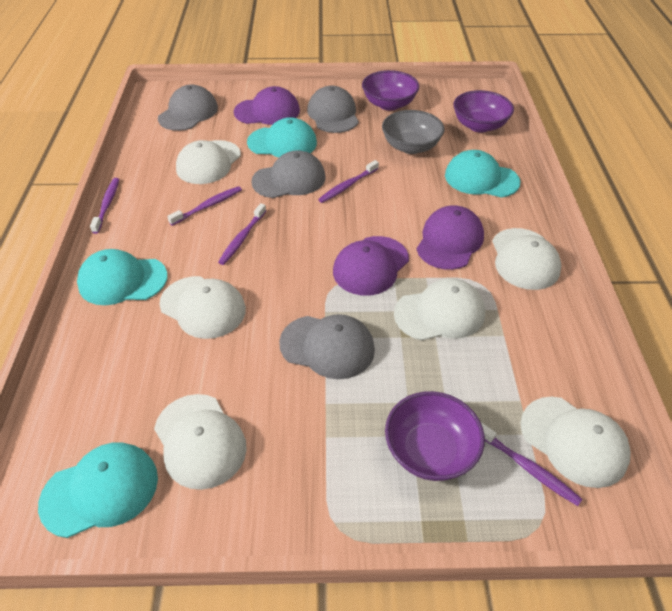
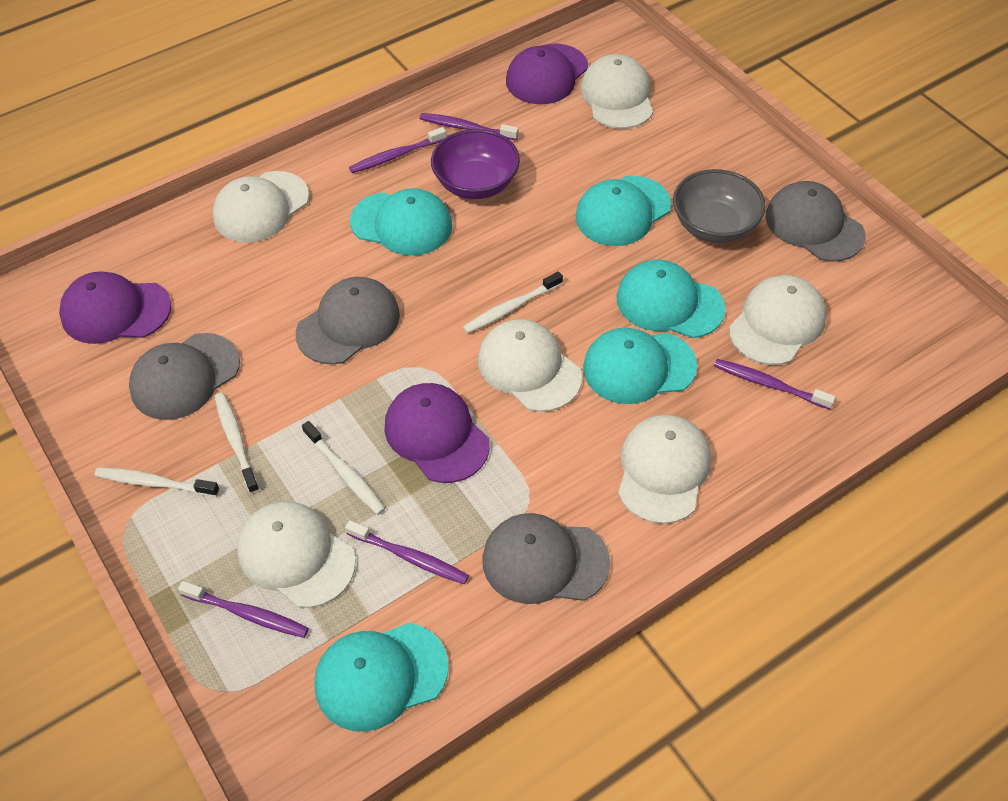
purple bowl: [362,70,419,110] [385,391,485,481] [453,90,514,132] = 3 -> [431,129,520,199] = 1
turquoise cap: [38,442,158,538] [77,249,168,305] [247,117,317,157] [445,150,520,197] = 4 -> [314,623,449,732] [350,188,452,256] [575,176,671,246] [583,328,697,404] [617,260,726,338] = 5
white toothbrush: none = 0 -> [94,467,219,497] [214,393,259,493] [302,421,385,515] [463,271,563,334] = 4

